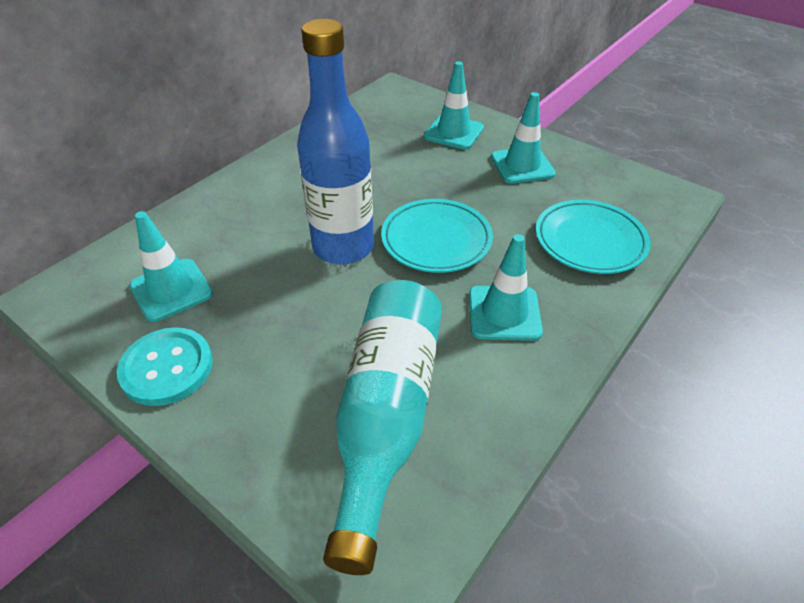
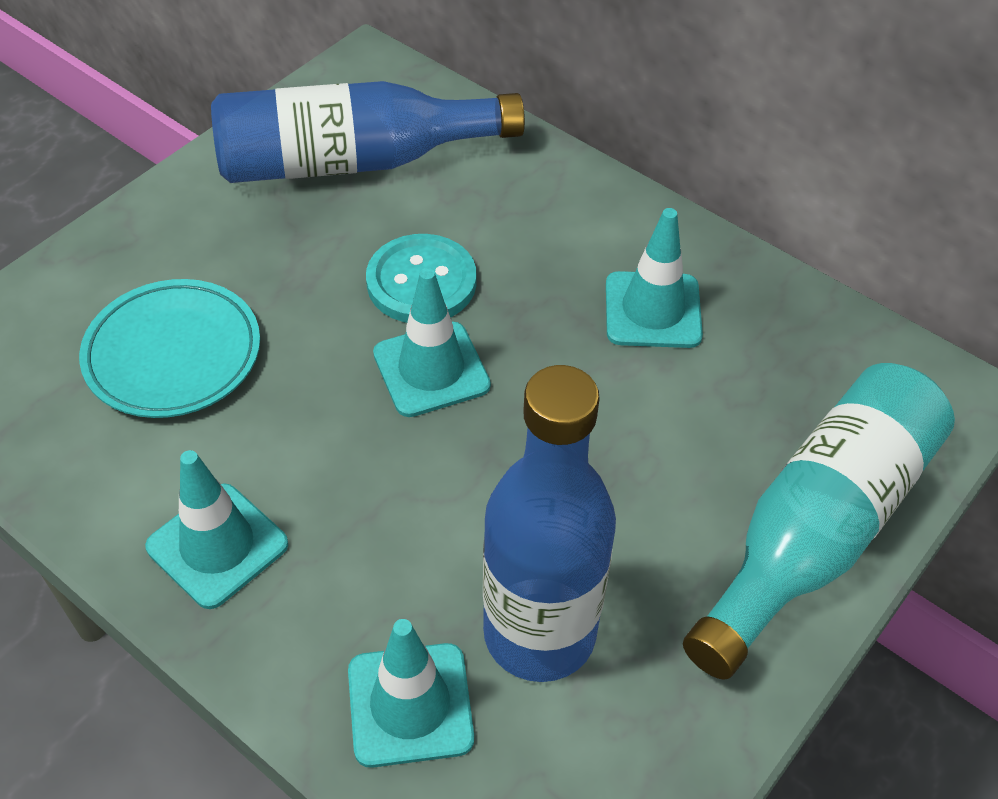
blue bottle: [297,19,374,265] = 1 -> [211,81,525,183] [483,365,616,682] = 2
turquoise plate: [381,199,493,273] [536,200,651,274] = 2 -> [79,279,260,418] = 1

